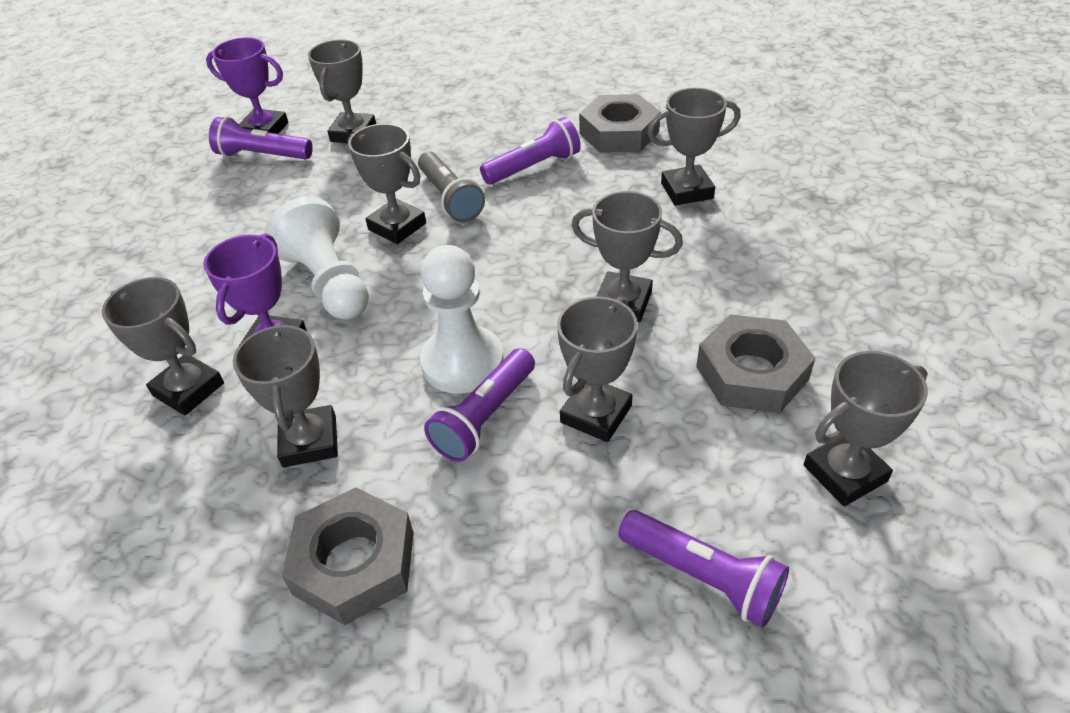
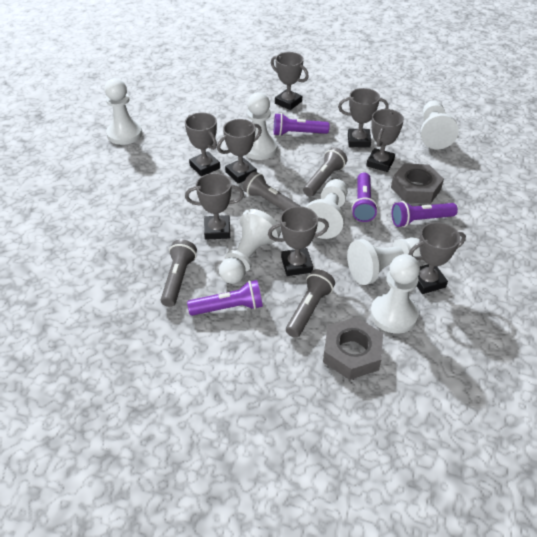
grey flashlight: [418,152,485,222] = 1 -> [161,239,197,307] [243,171,300,211] [286,269,335,338] [303,147,347,197] = 4
grey nut: [282,487,414,625] [579,94,661,153] [696,314,815,413] = 3 -> [323,317,383,380] [391,163,444,204] = 2
purple trophy: [203,233,307,347] [206,37,288,134] = 2 -> none = 0
white pawn: [265,197,369,320] [420,245,504,394] = 2 -> [105,78,142,145] [219,209,281,284] [245,92,277,160] [306,179,348,239] [347,237,421,285] [370,254,420,334] [420,100,459,150] = 7

